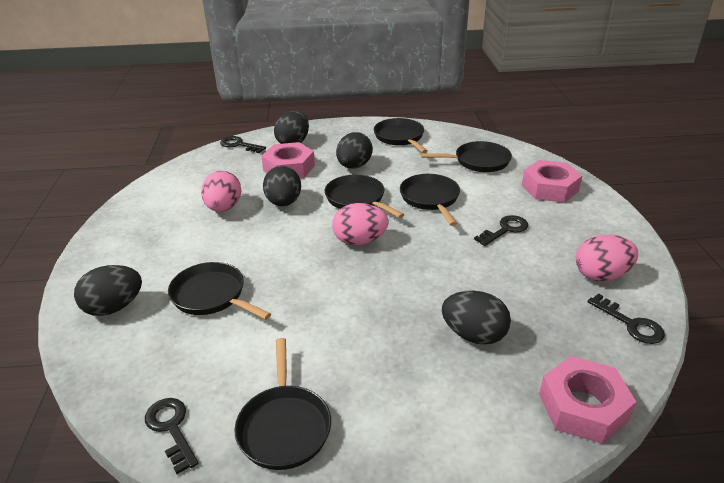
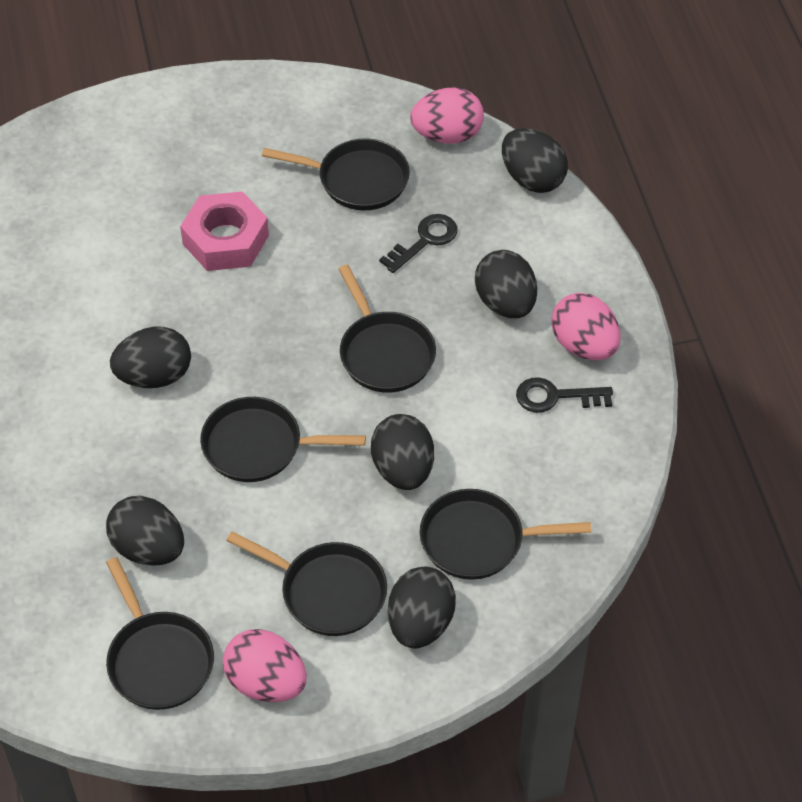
black egg: [74,265,142,316] [263,166,301,206] [274,111,309,144] [336,132,373,169] [442,291,511,345] = 5 -> [106,496,184,566] [110,326,191,388] [371,414,434,490] [388,567,456,648] [475,250,537,318] [502,128,568,193] = 6
black key: [145,398,199,474] [220,136,266,153] [474,215,528,246] [587,293,665,344] = 4 -> [379,214,458,273] [516,377,613,413] = 2
pink nut: [261,142,315,178] [522,160,582,203] [539,356,636,444] = 3 -> [180,191,269,271] = 1

